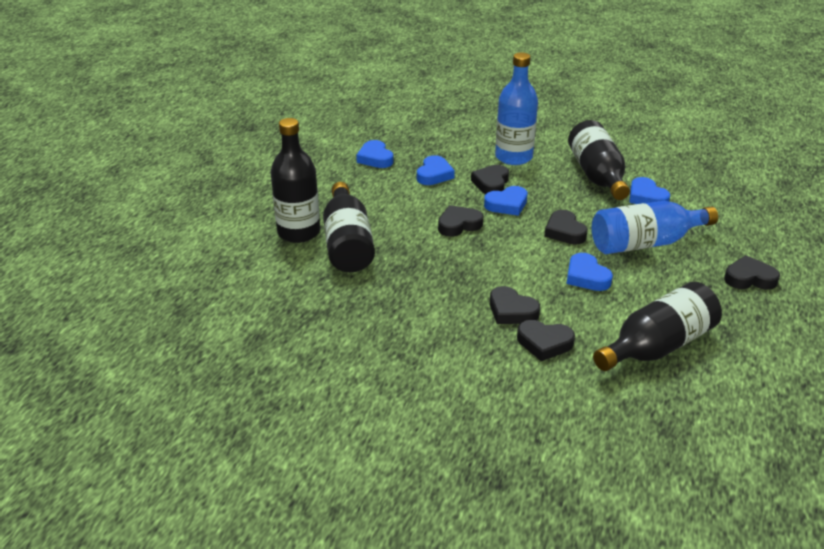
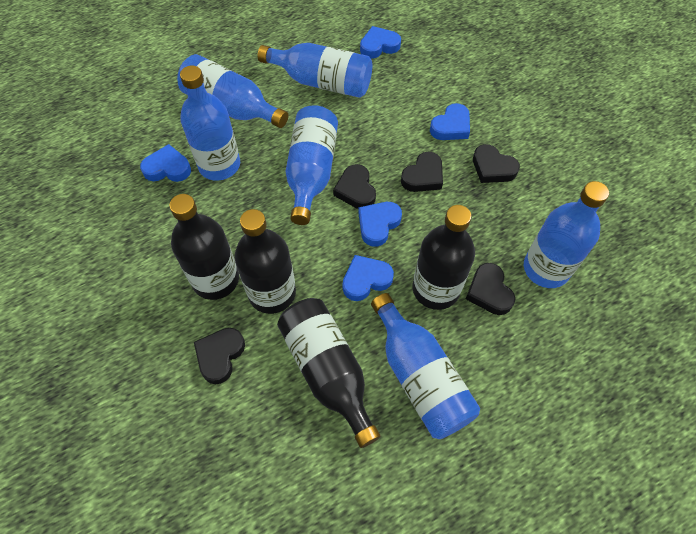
black heart: [438,205,484,237] [471,165,509,194] [490,286,540,324] [517,320,575,361] [544,210,588,245] [724,255,780,290] = 6 -> [194,328,245,384] [333,164,376,209] [401,152,443,192] [466,263,515,315] [473,144,520,183] = 5
blue bottle: [495,52,538,165] [592,201,718,254] = 2 -> [177,54,289,128] [180,66,240,181] [258,43,372,98] [285,105,338,225] [371,293,480,439] [524,181,609,288] = 6

